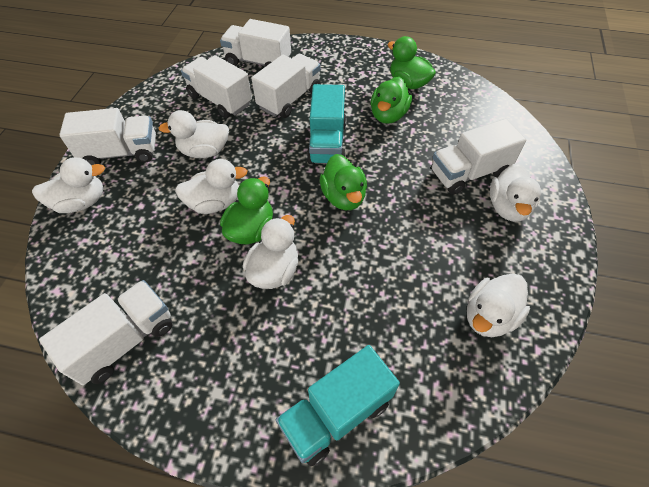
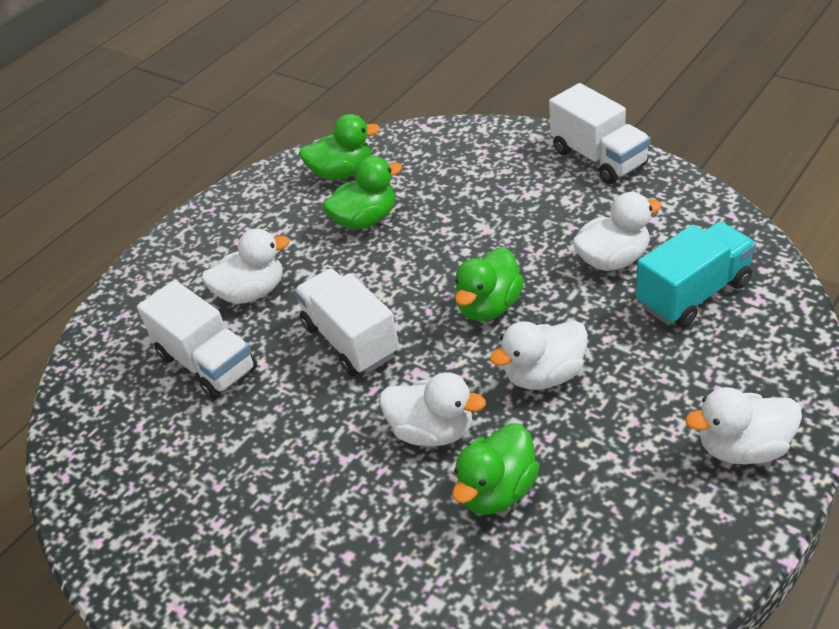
turquoise truck: [276,345,400,466] [307,84,346,164] = 2 -> [636,222,756,328] = 1
white duck: [32,157,105,213] [159,110,229,158] [175,159,248,214] [243,215,298,289] [467,273,530,337] [490,163,541,222] = 6 -> [201,228,290,304] [380,372,486,446] [490,321,588,390] [572,192,662,271] [686,387,802,465] = 5
white truck: [39,280,173,385] [59,108,156,165] [181,55,252,118] [220,19,291,68] [251,54,321,118] [431,118,527,195] = 6 -> [137,280,257,399] [294,268,399,376] [549,83,650,184] = 3

